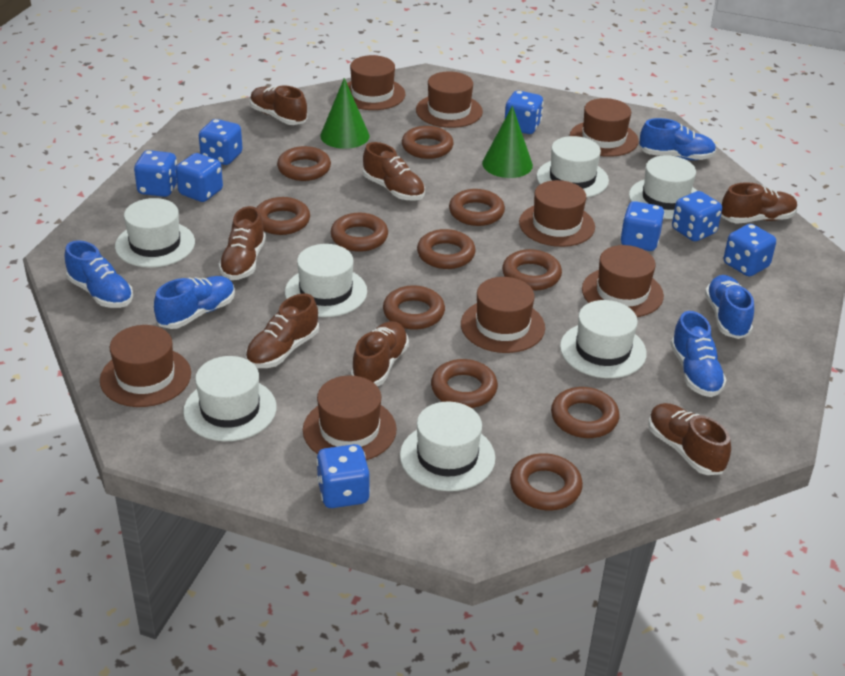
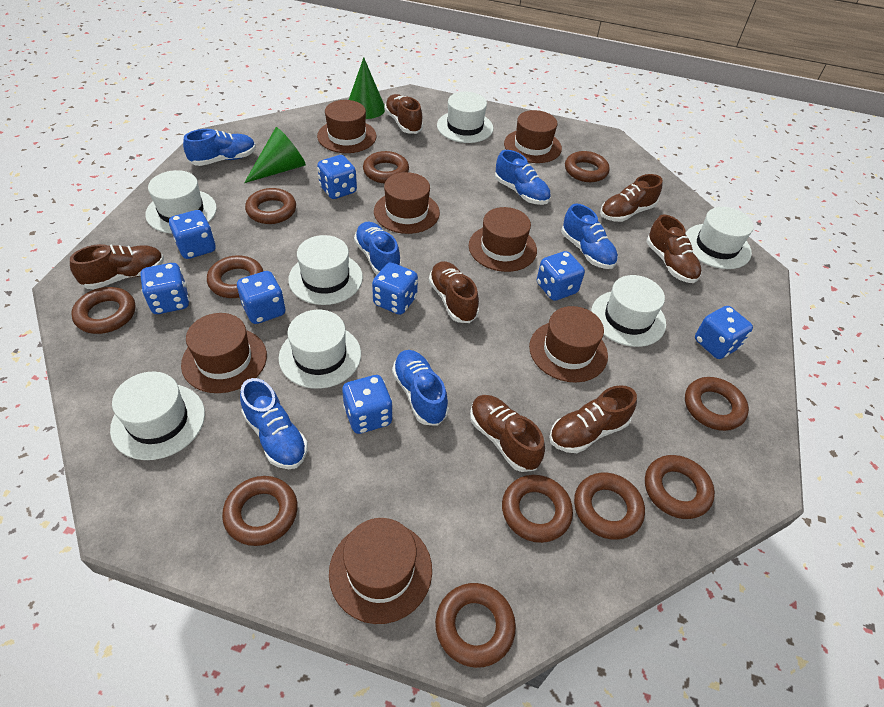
blue shoe: [65,240,133,308] [154,276,235,329] [639,118,716,160] [670,311,727,397] [705,275,754,339] = 5 -> [183,129,256,166] [240,378,308,469] [354,222,402,275] [392,350,449,426] [495,150,551,205] [562,204,618,269] = 6
brown hat: [100,325,191,407] [303,375,397,460] [347,55,405,110] [416,71,483,128] [461,277,545,353] [519,180,595,247] [570,98,639,157] [582,245,664,317] = 8 -> [181,313,267,393] [317,100,377,153] [329,518,432,624] [374,172,440,234] [469,207,537,272] [504,110,562,163] [529,306,608,383] = 7

